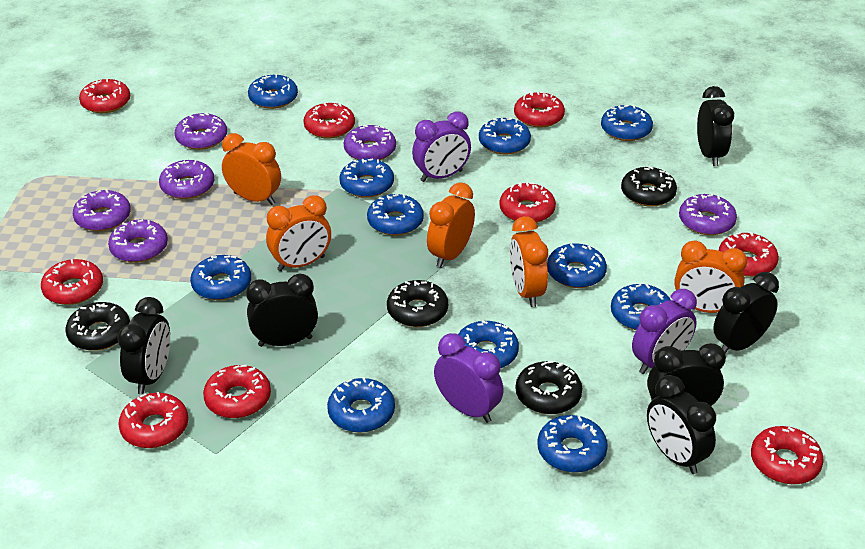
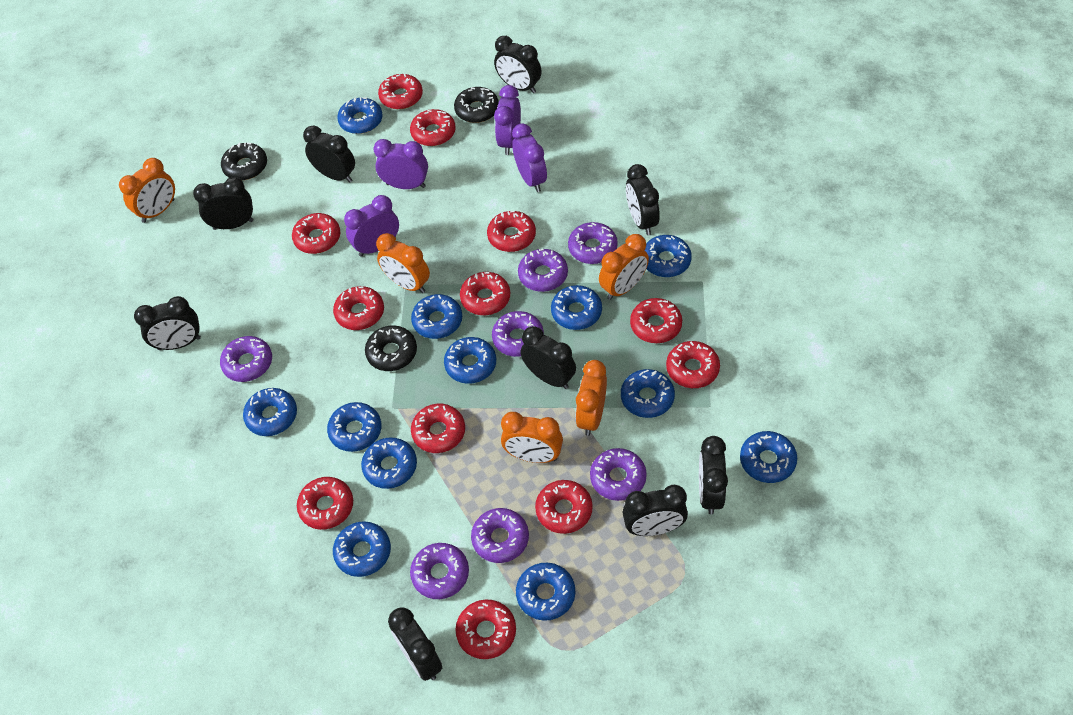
black clock: [117,297,170,394] [246,274,318,347] [647,343,726,406] [647,375,716,474] [697,86,734,166] [713,272,779,353] = 6 -> [134,296,201,350] [193,177,253,230] [303,126,355,183] [388,607,442,681] [494,36,542,93] [520,326,576,389] [622,485,688,536] [626,164,660,235] [699,436,728,515] = 9
black donut: [66,302,130,351] [387,280,448,327] [516,361,582,414] [621,166,677,207] = 4 -> [221,143,267,180] [365,325,417,371] [454,87,499,123] = 3
blue donut: [190,255,251,300] [248,74,298,109] [327,378,395,433] [339,158,394,198] [367,194,424,236] [458,321,519,368] [479,118,531,154] [538,415,608,473] [547,243,607,288] [601,105,653,141] [611,284,671,330] = 11 -> [243,388,297,436] [327,402,382,452] [333,521,391,577] [337,97,383,134] [361,437,417,489] [411,294,462,339] [444,337,496,384] [516,563,575,621] [551,285,602,330] [621,369,675,418] [645,235,692,277] [740,431,797,483] = 12
purple clock: [412,112,471,182] [434,333,504,423] [632,289,697,374] = 3 -> [344,195,399,257] [373,139,428,189] [494,85,521,155] [512,123,547,192] = 4
purple donut: [73,189,131,231] [108,219,168,263] [159,160,214,199] [175,113,227,150] [344,125,396,160] [679,194,737,235] = 6 -> [220,336,272,382] [410,543,469,599] [471,508,529,563] [492,311,544,357] [518,249,568,292] [568,222,618,264] [590,448,647,501] = 7
red donut: [41,259,103,305] [79,79,130,113] [118,392,188,448] [203,365,271,418] [303,103,355,139] [499,182,556,223] [514,92,565,128] [719,232,779,277] [751,426,824,484] = 9 -> [292,213,340,254] [297,477,353,530] [333,286,384,330] [378,74,423,109] [410,109,456,146] [411,404,465,453] [455,600,516,659] [460,272,510,315] [487,211,536,252] [535,480,593,534] [630,298,682,343] [666,341,720,388] = 12

